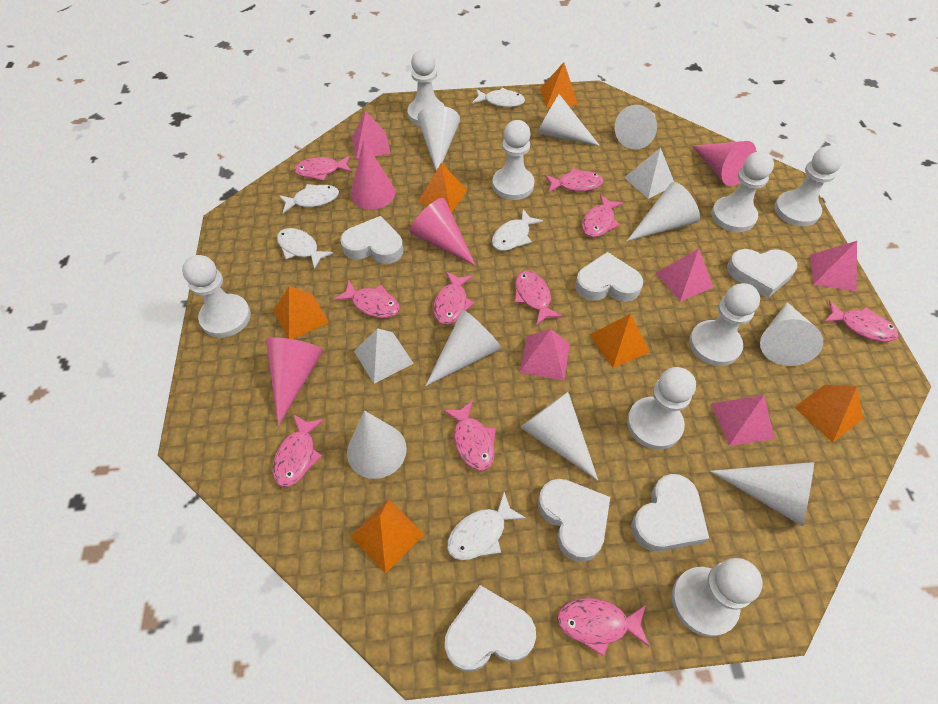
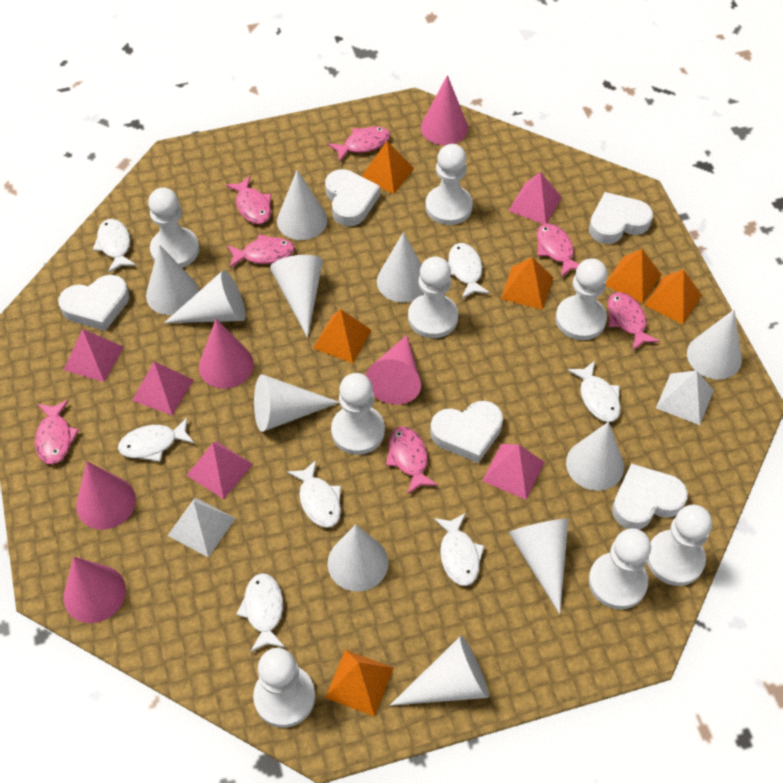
pink cone: [266,337,323,426] [351,140,395,210] [410,198,476,266] [692,141,756,186] = 4 -> [64,557,126,623] [76,461,136,530] [199,319,254,389] [365,335,421,405] [421,75,468,145] = 5
pink fish: [272,414,324,487] [294,155,352,181] [334,281,400,318] [433,272,474,325] [443,400,496,471] [515,271,563,325] [545,168,604,193] [557,598,649,657] [582,194,623,237] [824,301,899,342] = 10 -> [35,400,79,465] [225,176,271,224] [227,234,295,268] [328,126,390,162] [386,426,438,495] [537,223,579,277] [608,292,660,350] = 7
white cone: [347,411,407,479] [417,106,460,170] [425,310,502,386] [520,392,598,480] [537,94,600,146] [615,105,657,150] [627,182,700,241] [710,462,814,526] [760,302,823,366] = 9 -> [146,245,199,315] [164,270,246,323] [254,374,340,432] [270,255,323,338] [277,170,327,240] [328,524,389,592] [377,232,424,302] [390,636,489,706] [508,518,568,614] [566,422,624,491] [687,310,742,380] = 11
white fish: [277,228,333,269] [279,184,339,213] [447,492,526,560] [473,88,525,107] [492,210,543,251] = 5 -> [92,219,137,273] [118,417,195,462] [236,573,285,652] [287,459,341,528] [434,513,485,586] [448,243,490,298] [568,361,621,422] = 7
white heart: [340,216,403,264] [445,585,536,672] [538,479,610,562] [575,252,643,302] [631,474,709,551] [727,249,797,298] = 6 -> [58,275,129,331] [325,169,380,226] [430,401,503,463] [589,192,653,244] [612,464,688,529] = 5

